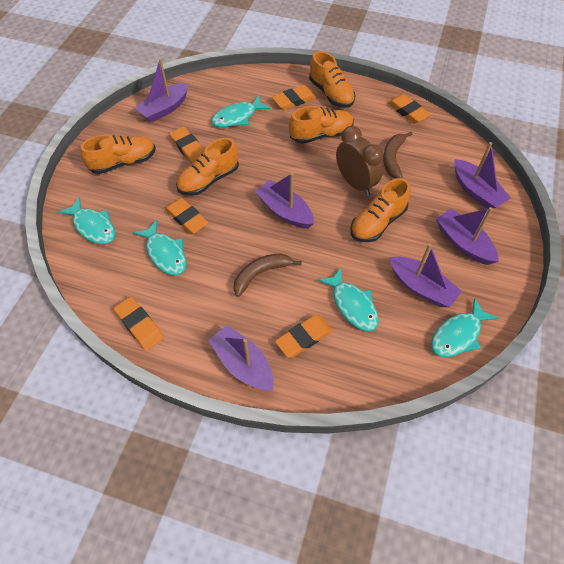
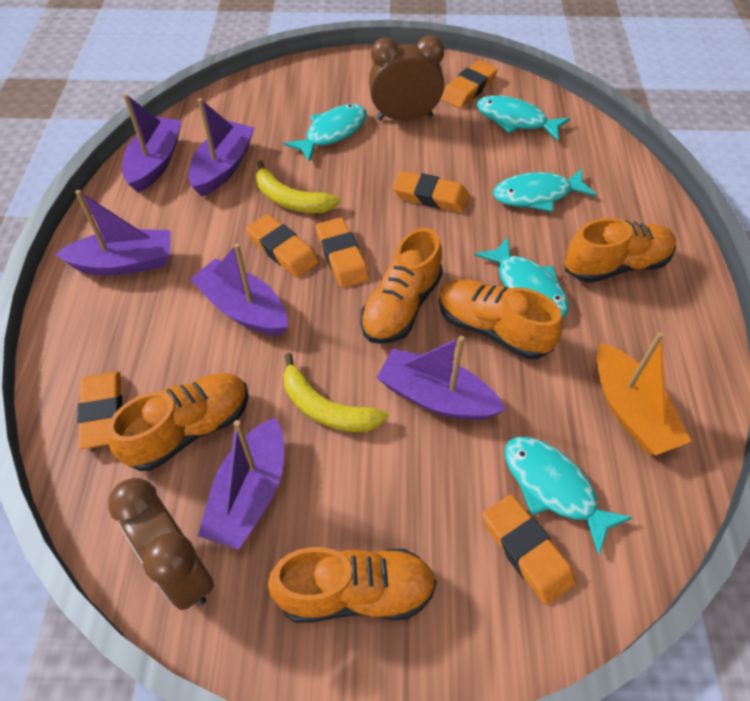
brown banana: [233,253,302,297] [383,132,412,179] = 2 -> none = 0
brown clock: [336,126,384,196] = 1 -> [108,478,214,610] [369,35,444,121] = 2
orange boat: none = 0 -> [597,332,692,455] = 1
yellow banana: none = 0 -> [256,160,340,213] [283,353,388,432] = 2

